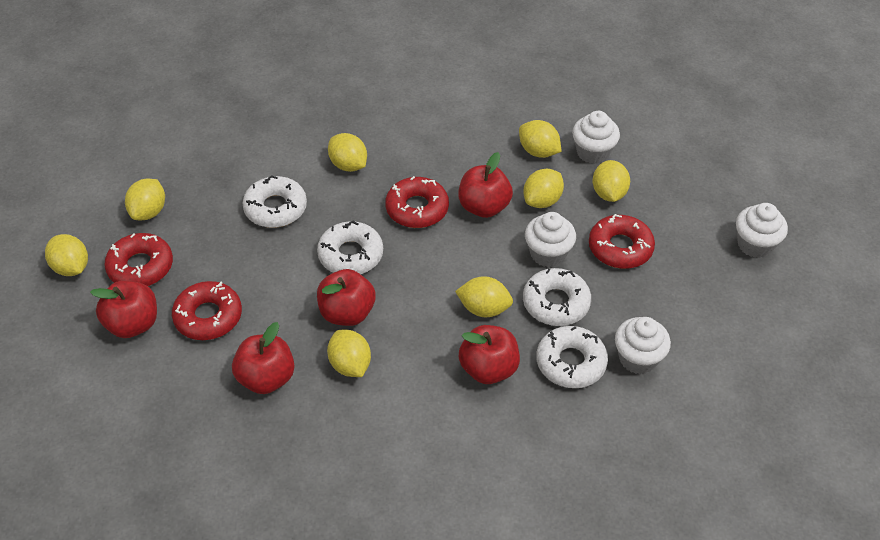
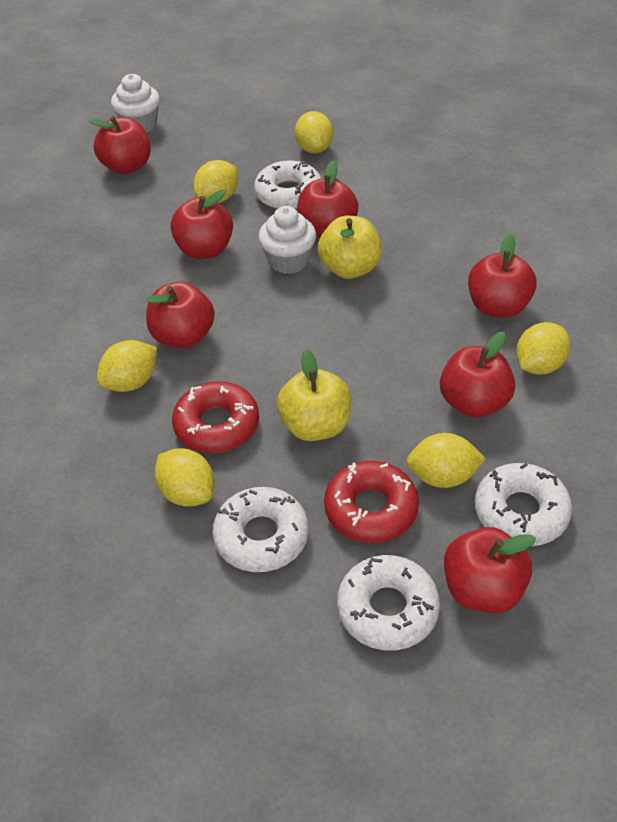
red apple: [90,281,157,338] [232,322,295,394] [317,269,376,326] [458,152,513,218] [459,325,520,384] = 5 -> [89,116,151,174] [146,282,215,348] [170,189,233,259] [298,160,359,237] [440,332,515,418] [444,527,536,613] [468,233,537,318] = 7
red donut: [104,233,173,286] [172,281,242,340] [385,176,449,228] [589,214,655,269] = 4 -> [172,381,259,453] [324,461,419,543] = 2
white cupcake: [525,212,576,267] [572,111,620,164] [615,317,671,374] [736,203,788,258] = 4 -> [111,74,160,133] [258,206,316,274] = 2
yellow apple: none = 0 -> [277,349,351,441] [317,216,382,279] = 2
yellow lemon: [45,234,88,276] [125,179,165,220] [327,330,371,377] [328,133,367,172] [455,276,513,317] [519,120,562,158] [523,169,564,208] [592,160,630,202] = 8 -> [97,340,157,392] [154,448,214,507] [193,160,238,203] [295,111,333,154] [406,433,486,488] [516,322,570,375] = 6

